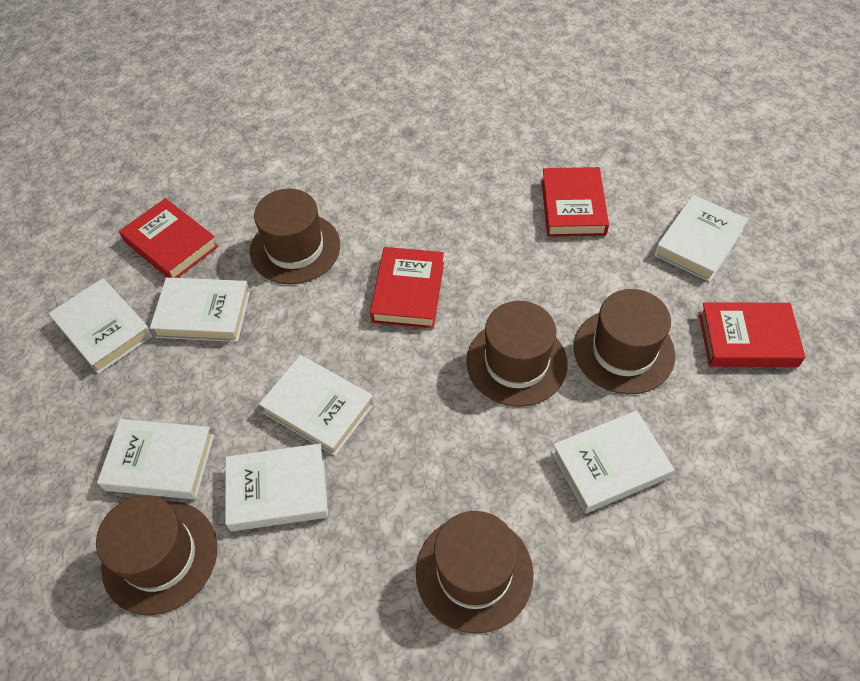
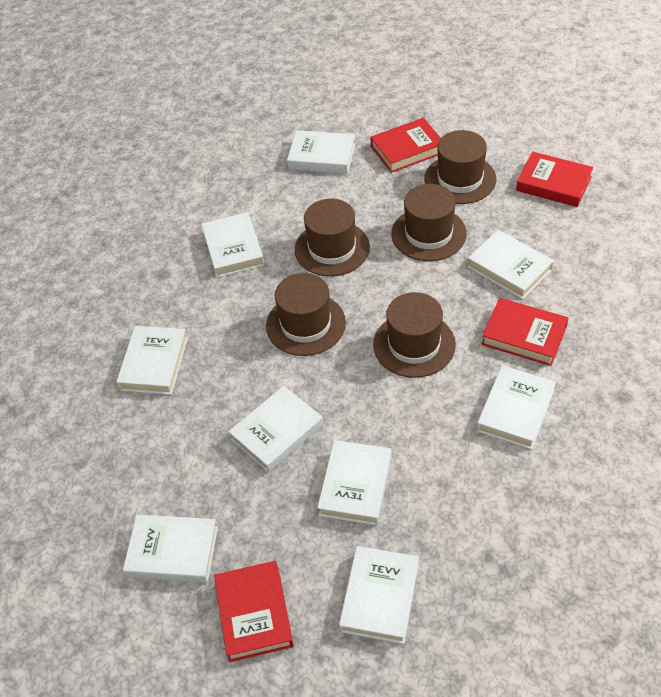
white book: [48,278,153,374] [97,419,214,499] [150,277,250,342] [225,444,328,531] [259,355,374,456] [552,410,674,513] [654,195,748,282] = 7 -> [116,326,188,395] [123,514,218,583] [201,212,264,278] [228,386,323,473] [287,130,355,174] [317,440,392,526] [339,546,419,644] [467,230,554,299] [477,365,556,450] = 9

